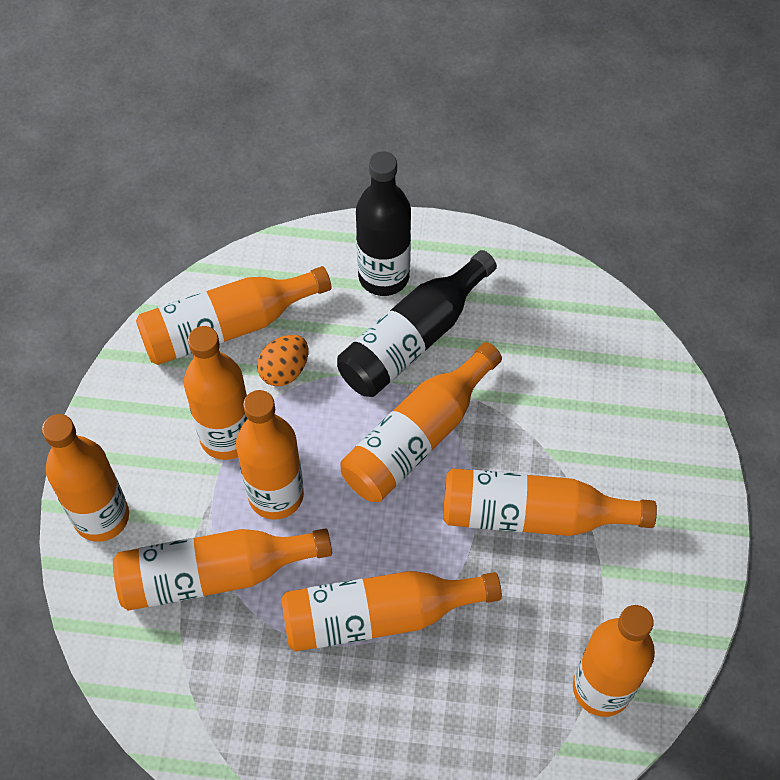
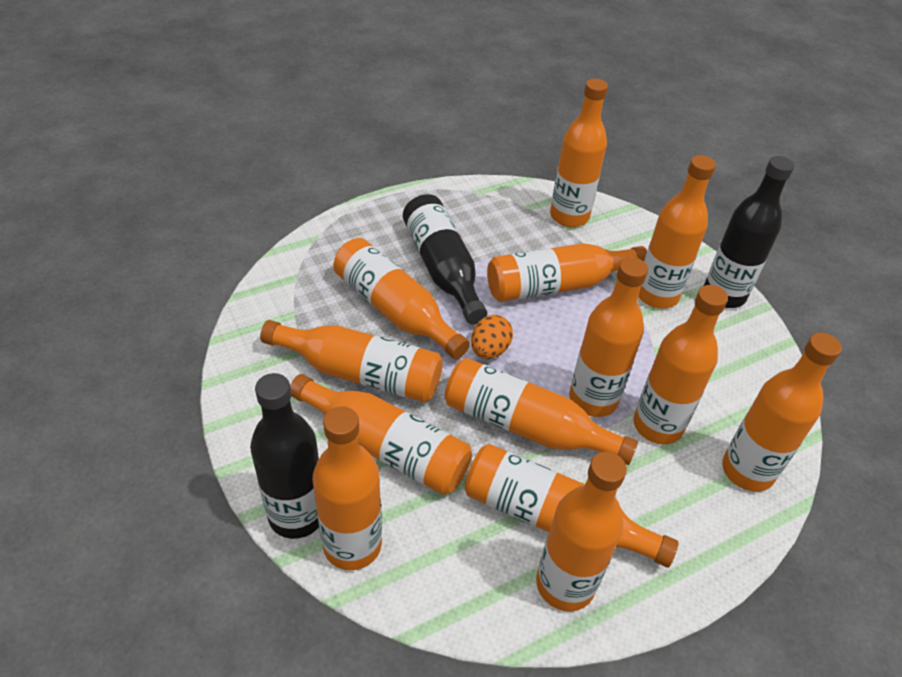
black bottle: [337,250,497,397] [356,151,411,296] = 2 -> [250,373,319,539] [403,194,487,324] [704,156,794,308] = 3
orange bottle: [42,414,129,542] [113,528,332,611] [136,266,331,365] [184,326,248,460] [236,390,304,520] [281,571,502,652] [341,342,502,502] [443,468,657,536] [573,605,655,717] = 9 -> [260,320,443,402] [290,374,472,495] [313,406,382,570] [333,238,470,359] [445,358,638,465] [465,444,679,568] [487,243,647,302] [536,452,627,612] [550,79,608,227] [569,257,648,417] [633,285,728,444] [638,155,716,309] [722,333,842,492] = 13

